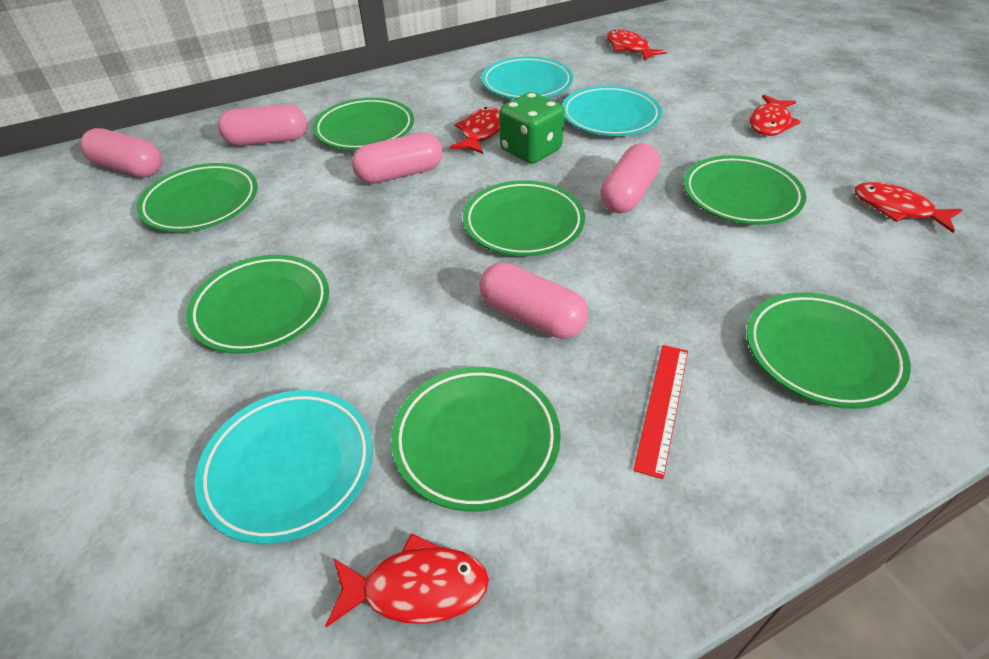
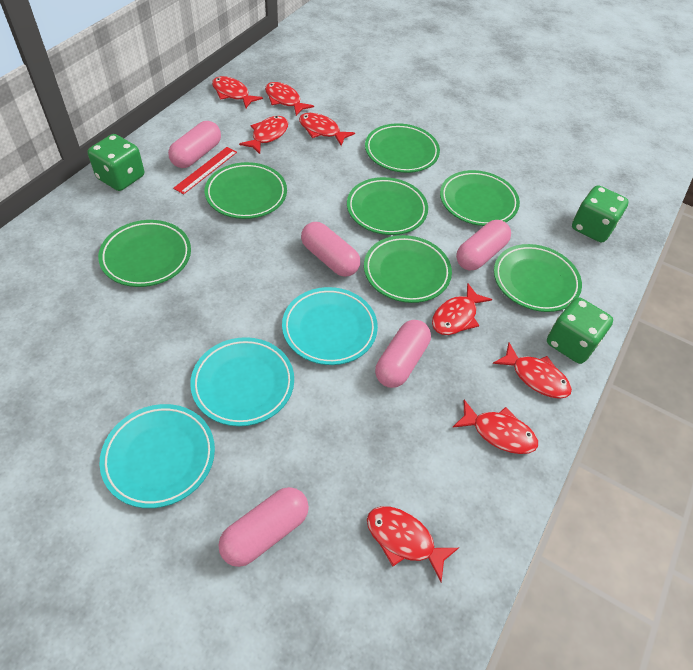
green dice: [499,92,565,164] = 1 -> [88,134,144,191] [547,297,613,364] [572,185,629,242] = 3
red fish: [325,533,489,627] [450,107,500,154] [607,30,666,61] [750,95,801,136] [855,182,962,233] = 5 -> [212,76,263,108] [239,116,288,154] [265,82,314,116] [299,113,355,146] [367,506,459,582] [432,283,492,335] [452,400,538,454] [493,343,572,399] = 8

